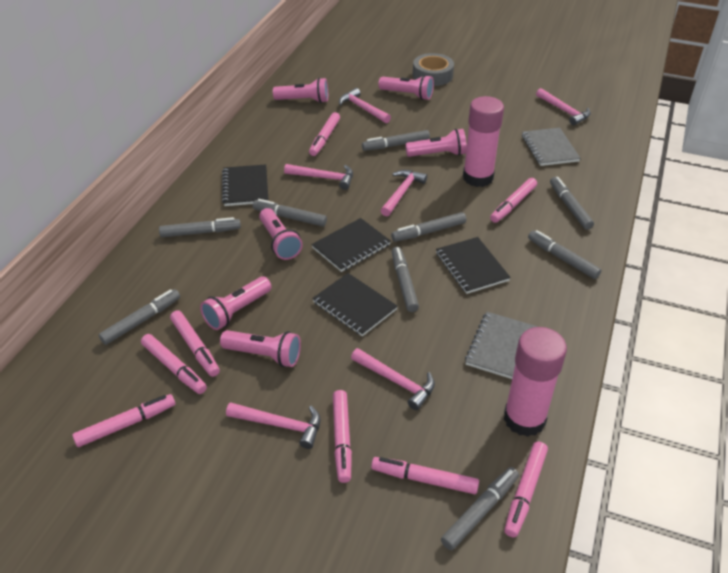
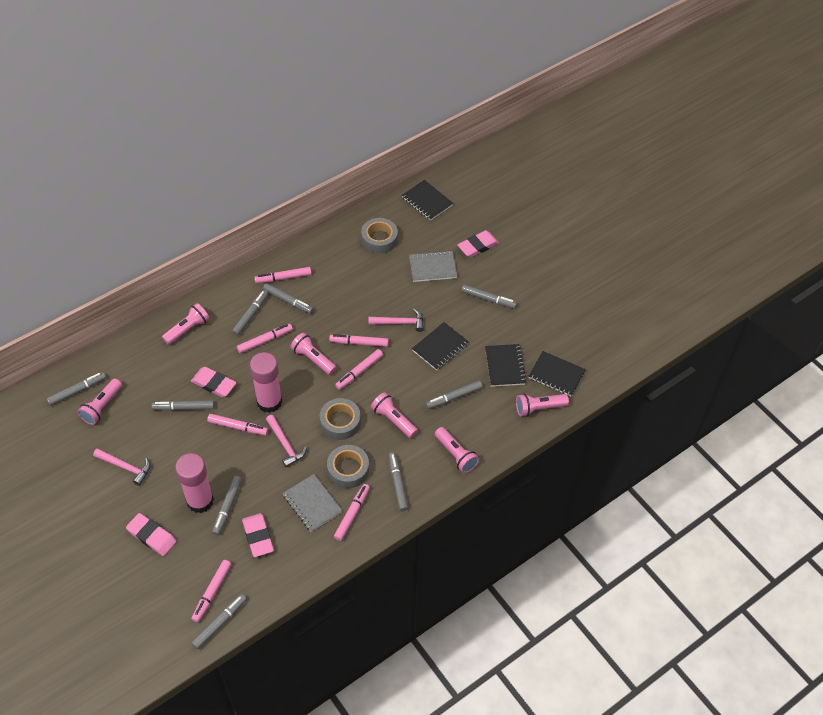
grey tape: [413,53,454,86] = 1 -> [320,398,361,440] [327,445,369,488] [361,218,398,254] = 3
pink eraser: none = 0 -> [126,513,177,556] [191,367,236,397] [242,513,274,557] [458,230,499,258] = 4
pink hammer: [226,402,321,449] [284,164,353,190] [339,88,391,123] [351,348,435,410] [380,170,427,216] [536,88,591,125] = 6 -> [93,448,150,486] [266,415,307,468] [368,309,424,332] = 3
pink marker: [72,394,175,447] [141,334,207,394] [170,310,220,377] [309,112,340,156] [333,390,352,483] [371,457,479,494] [490,178,537,223] [504,441,548,537] = 8 -> [192,560,231,622] [207,414,268,435] [237,324,293,353] [254,267,311,283] [329,334,389,347] [334,484,370,541] [335,349,383,390] = 7

